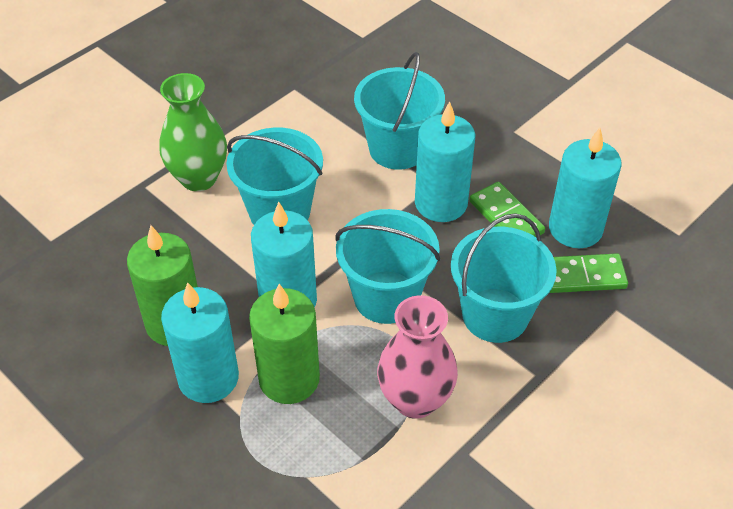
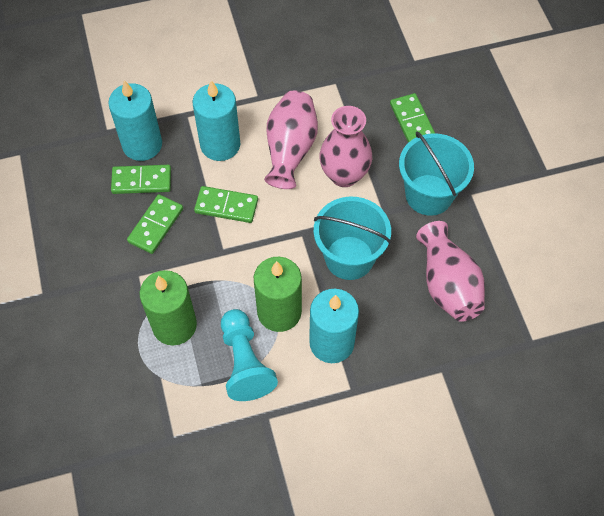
green domino: [470,182,545,237] [549,253,628,293] = 2 -> [111,165,171,194] [127,194,183,254] [194,186,258,223] [390,93,435,143] = 4
green vase: [159,73,227,191] = 1 -> none = 0
pink vase: [377,295,458,419] = 1 -> [264,91,318,189] [319,106,372,187] [416,221,485,322] = 3
turquoise bucket: [226,128,323,225] [335,209,440,324] [354,52,445,170] [451,213,557,343] = 4 -> [314,197,391,280] [399,131,474,216] = 2
turquoise candle: [161,282,239,403] [251,202,317,308] [415,101,475,222] [549,128,622,248] = 4 -> [108,80,162,161] [193,80,240,161] [309,289,359,363] = 3
turquoise pawn: none = 0 -> [221,309,278,401] = 1

